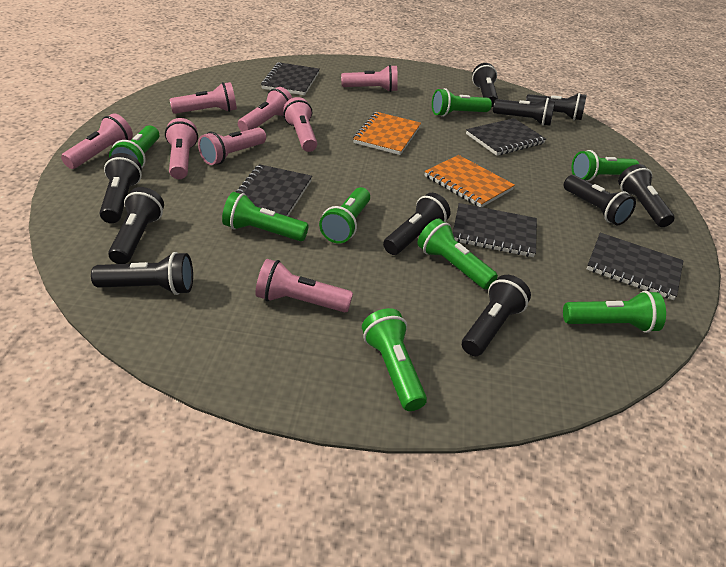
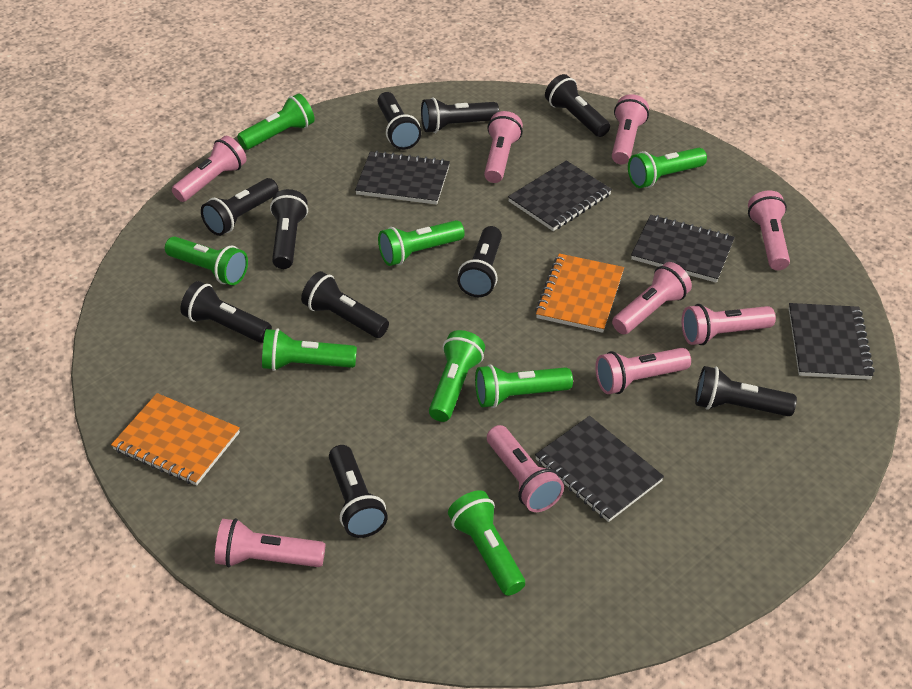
pink flashlight: [61,113,133,169] [165,118,198,179] [169,82,237,114] [198,127,266,165] [238,87,293,132] [255,259,353,312] [283,97,317,152] [341,65,398,92] = 8 -> [172,136,247,202] [215,518,326,567] [484,111,523,183] [487,425,564,512] [595,348,691,394] [612,94,649,164] [612,262,692,334] [682,304,776,345] [748,190,790,270] = 9

